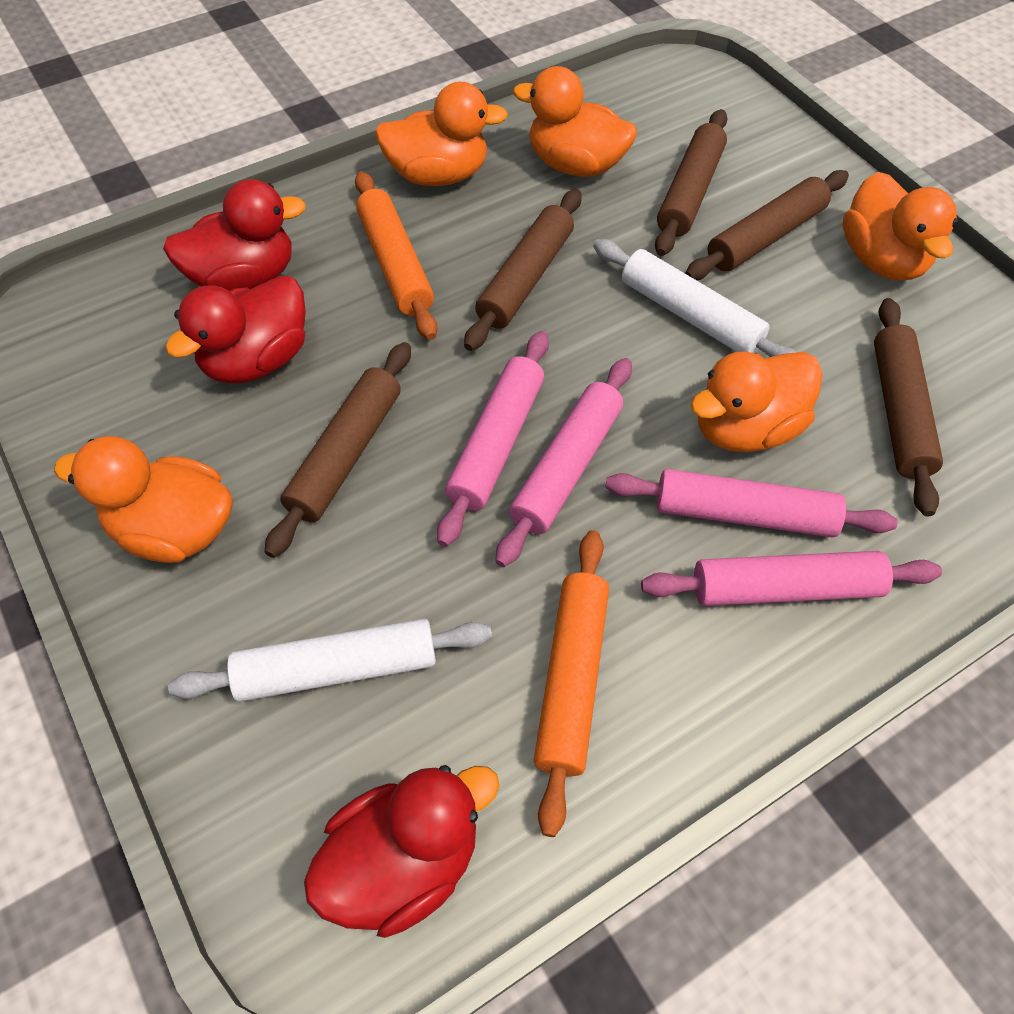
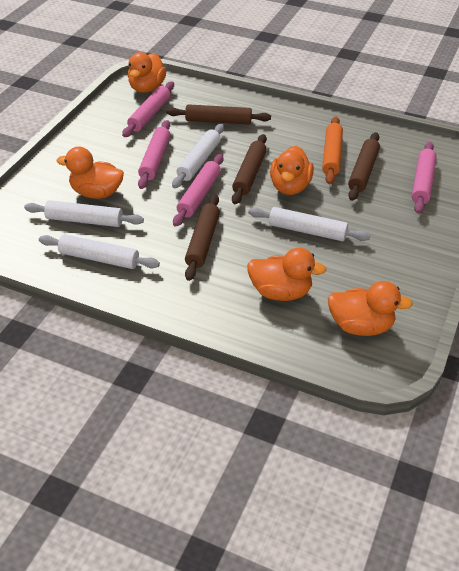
brown rolling pin: [265,342,411,558] [464,189,582,351] [655,109,727,256] [685,170,849,280] [874,298,943,516] = 5 -> [166,104,271,124] [185,194,220,281] [232,134,267,204] [348,132,380,201] = 4
orange rolling pin: [355,171,437,340] [534,530,609,837] = 2 -> [322,116,343,185] = 1
red duck: [163,179,306,291] [165,275,306,383] [304,765,500,938] = 3 -> none = 0
white rolling pin: [168,619,492,702] [593,239,797,357] = 2 -> [24,200,144,227] [39,234,160,269] [172,124,224,188] [248,207,370,241] = 4

